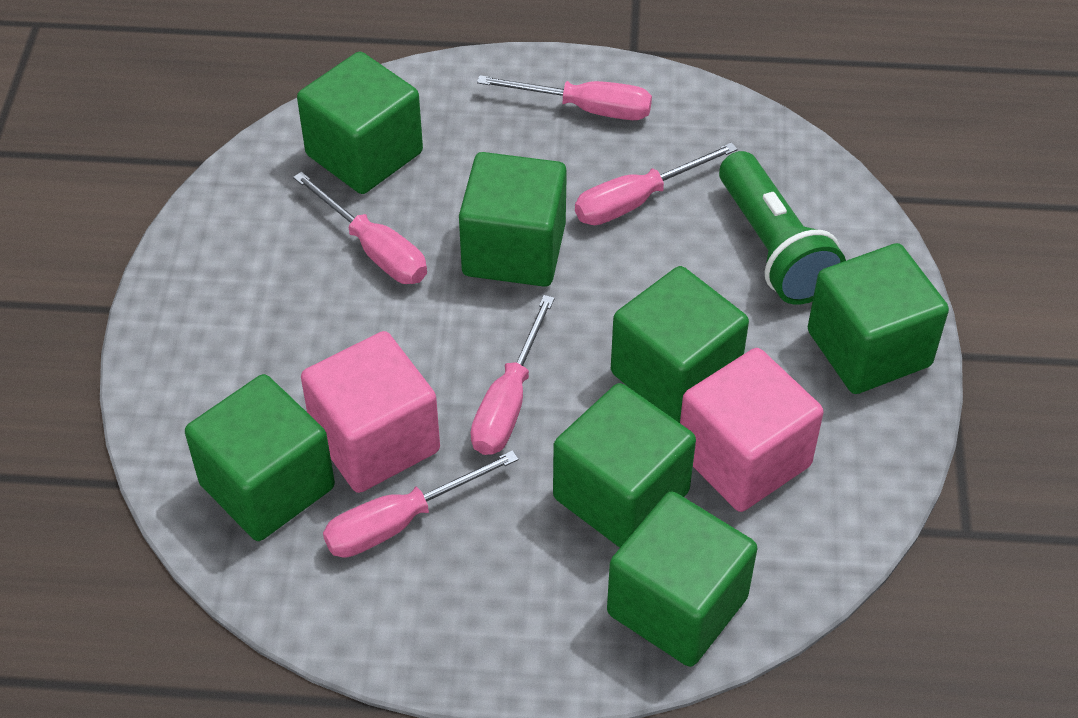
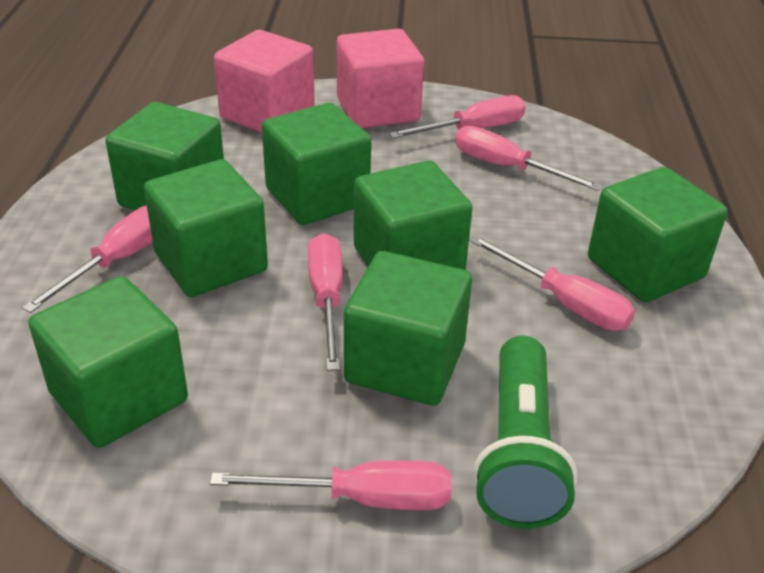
pink screwdriver: [293,172,427,284] [323,450,519,558] [470,295,555,455] [477,75,652,120] [575,142,738,225] = 5 -> [22,205,153,313] [210,460,452,510] [308,233,343,371] [389,95,526,138] [455,126,602,191] [469,235,635,331] = 6

